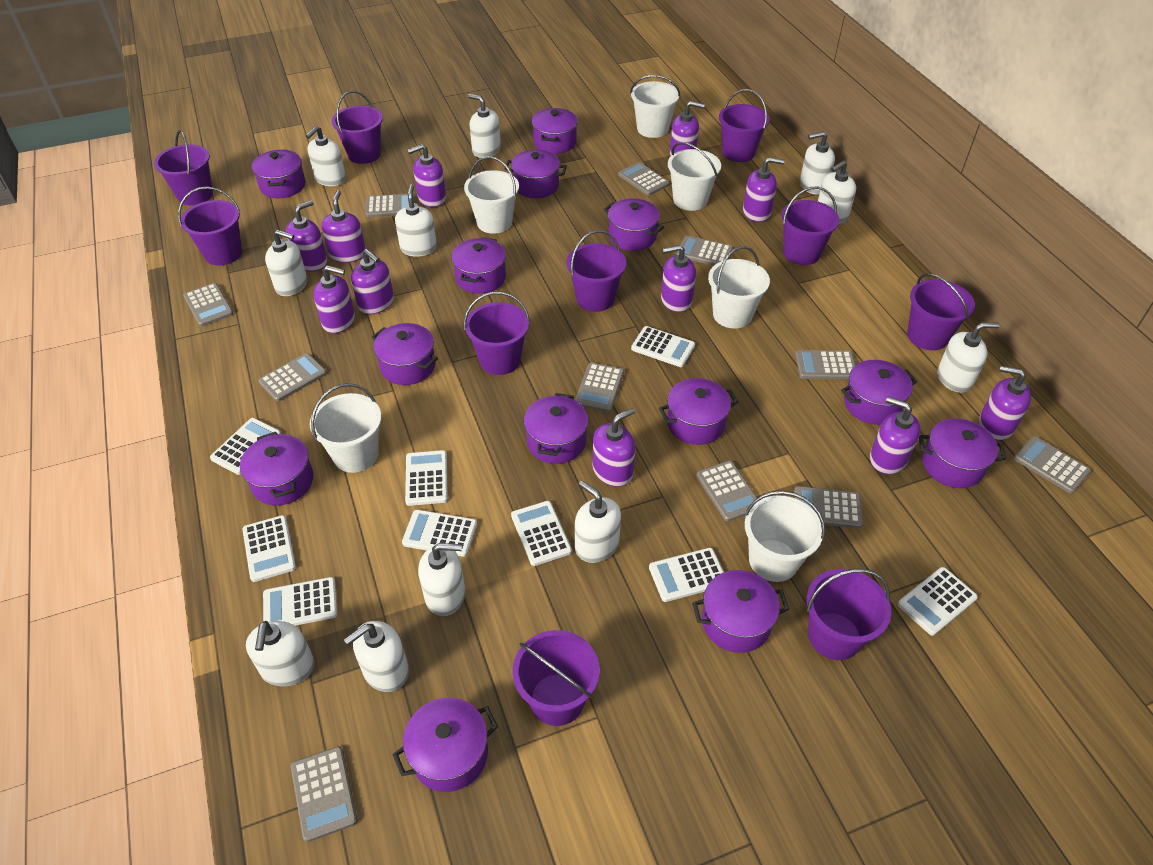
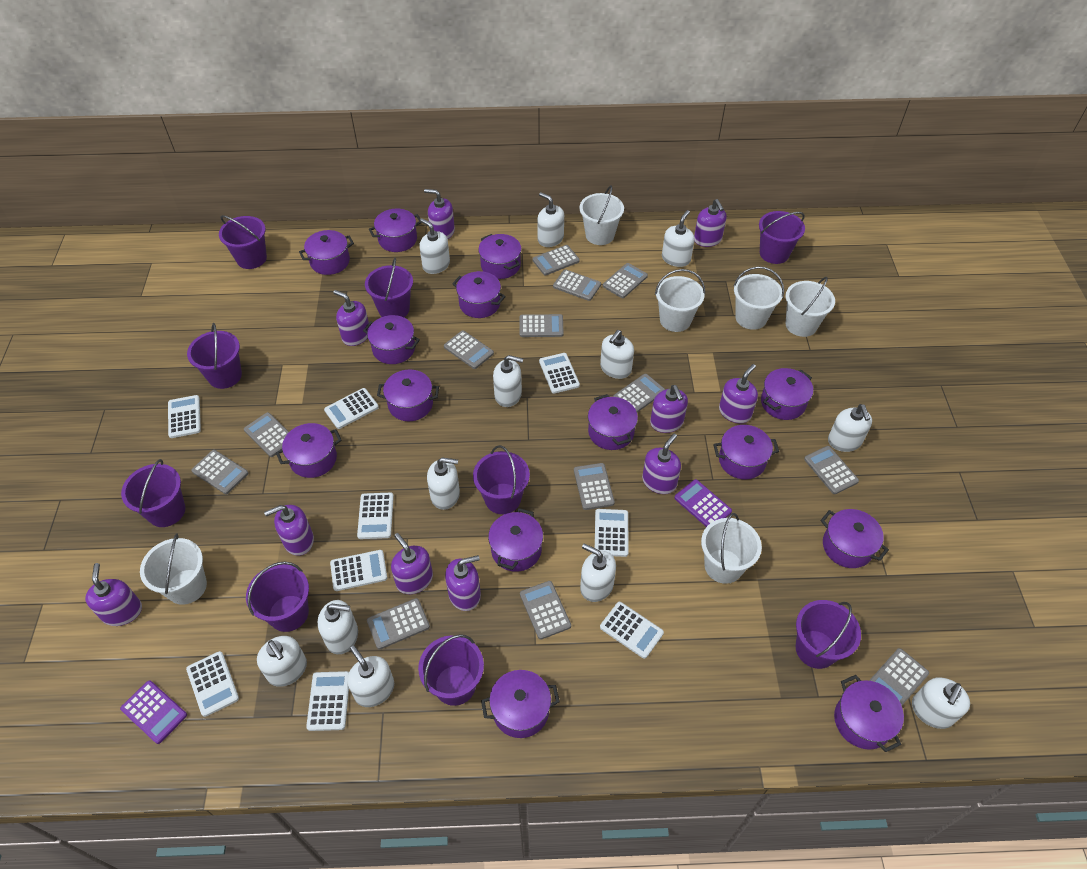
grey calculator: [183,283,234,327] [258,353,327,402] [291,746,357,842] [365,194,415,217] [575,363,624,412] [618,162,670,196] [677,236,733,266] [696,460,757,522] [794,486,863,529] [795,350,856,379] [1014,436,1091,494] = 11 -> [191,450,248,494] [244,412,289,457] [367,598,430,650] [444,330,494,369] [519,314,564,337] [520,581,571,639] [533,245,580,275] [553,269,601,301] [574,463,615,510] [603,263,648,298] [613,374,665,412] [804,446,859,494] [869,648,929,706] = 13
purple bucket: [154,130,213,206] [178,186,242,265] [332,91,383,164] [464,291,530,375] [513,630,600,726] [566,230,626,312] [719,89,770,162] [781,187,839,265] [807,569,891,660] [907,273,975,350] = 10 -> [121,459,185,527] [187,323,242,389] [219,215,267,269] [246,561,309,632] [365,258,413,317] [418,634,484,706] [473,445,530,514] [759,211,805,264] [796,600,861,669] = 9
purple calculator: none = 0 -> [120,681,187,744] [674,479,732,527] = 2
purple pot: [240,432,313,506] [252,149,305,198] [372,323,438,385] [392,698,498,792] [451,237,506,294] [505,150,567,198] [524,393,588,464] [532,108,578,154] [604,199,664,251] [659,378,738,445] [692,570,789,653] [841,360,917,425] [919,418,1006,488] = 13 -> [276,423,342,478] [299,230,354,275] [363,315,420,364] [369,209,422,252] [377,370,439,421] [452,271,506,318] [478,234,521,279] [481,670,560,738] [488,508,543,572] [588,394,638,450] [713,425,779,479] [761,368,813,420] [821,509,889,568] [834,675,904,752] = 14
purple soap dispenser: [286,200,327,271] [314,265,355,333] [322,190,366,263] [351,249,394,314] [408,144,446,207] [593,408,635,487] [661,245,696,312] [670,101,705,156] [743,157,784,222] [870,397,921,474] [979,366,1031,440] = 11 -> [85,563,142,626] [264,505,314,556] [333,290,370,346] [391,533,433,594] [424,189,455,239] [445,555,481,611] [642,434,681,494] [650,385,688,433] [694,199,727,247] [719,364,758,423] = 10
white soap dispenser: [246,621,314,686] [265,230,307,296] [306,126,346,186] [344,621,409,692] [395,184,437,257] [418,543,466,616] [468,94,501,158] [575,480,621,563] [800,131,835,195] [818,160,856,224] [937,322,1000,393] = 11 -> [257,636,307,687] [318,600,358,654] [347,645,394,707] [419,218,450,274] [427,457,460,510] [493,355,523,407] [537,192,564,247] [580,544,616,602] [600,330,634,379] [662,210,695,267] [828,404,872,452] [912,677,970,729] = 12

